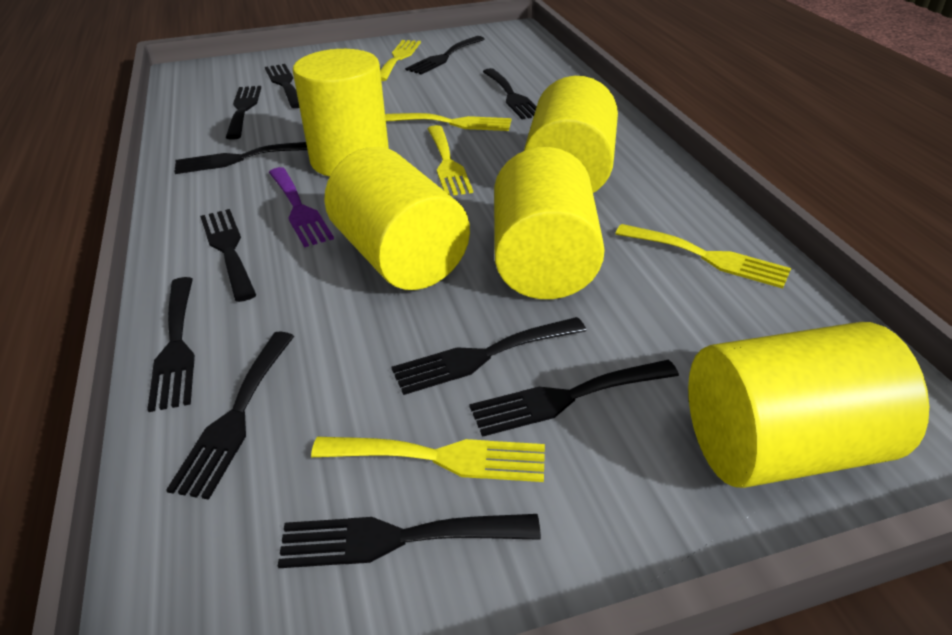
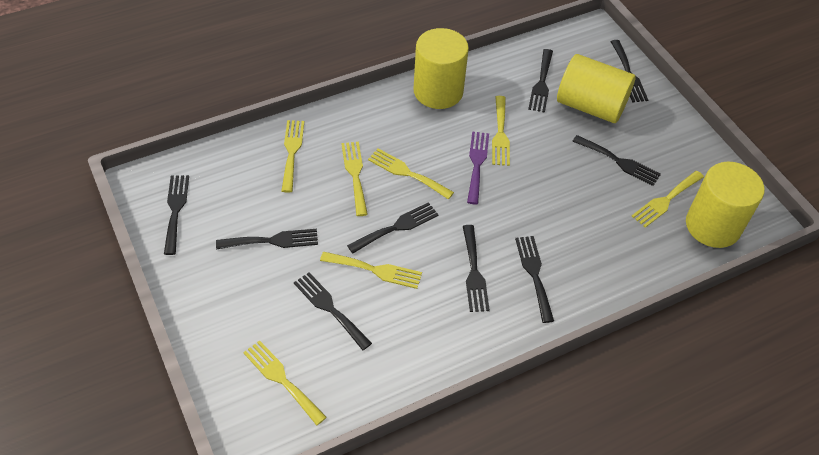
black fork: [147,277,195,412] [166,332,294,500] [175,142,307,174] [200,209,256,302] [226,86,261,140] [265,64,300,108] [278,514,541,568] [391,317,586,395] [405,36,485,75] [470,360,679,437] [483,68,537,120] = 11 -> [164,175,189,255] [216,229,318,250] [294,272,372,350] [347,202,439,254] [463,225,490,312] [515,236,554,323] [528,49,553,113] [572,135,661,186] [610,40,648,103] = 9
yellow cylinder: [293,49,389,177] [324,147,470,290] [494,147,605,299] [524,76,618,193] [688,322,929,488] = 5 -> [414,28,469,109] [557,54,636,123] [686,162,765,248] = 3
yellow fork: [311,437,545,482] [380,40,421,81] [385,113,511,131] [427,125,473,196] [615,224,791,289] = 5 -> [243,340,327,426] [281,120,304,192] [320,252,422,289] [341,142,368,216] [368,148,454,199] [492,96,510,166] [632,171,704,228] = 7

